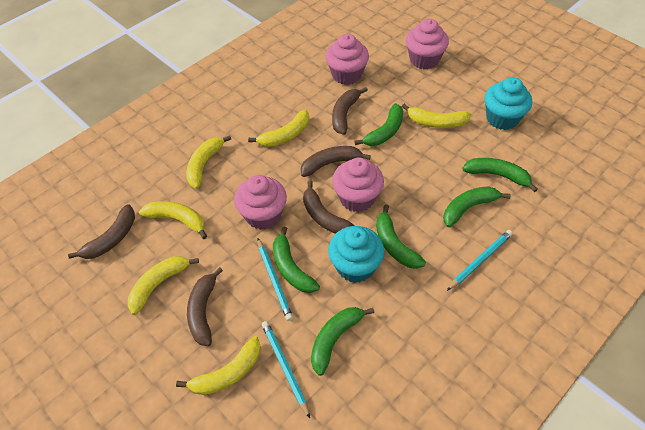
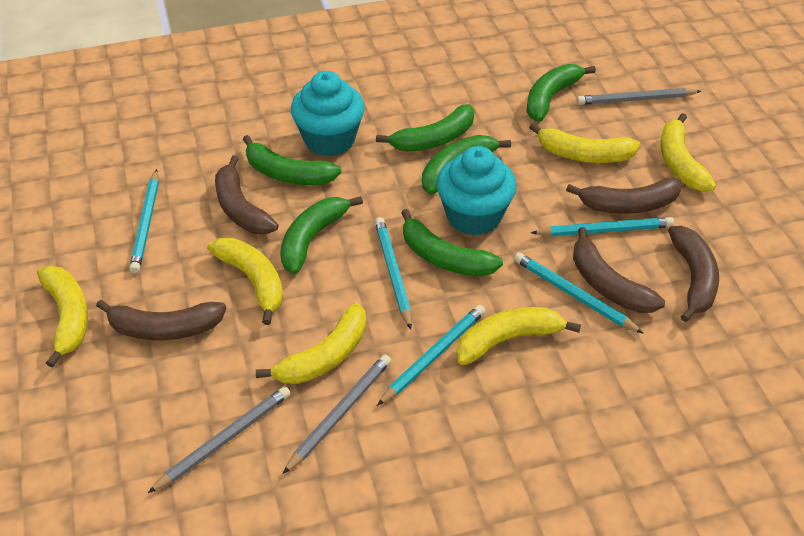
grey pencil: none = 0 -> [148,386,291,493] [283,354,391,474] [577,88,701,105] = 3
pink cupcake: [234,175,287,230] [325,34,369,85] [332,158,384,212] [406,19,449,69] = 4 -> none = 0
turquoise pencil: [258,239,293,321] [262,321,310,418] [447,230,513,291] = 3 -> [129,169,159,273] [375,217,412,330] [377,305,485,406] [514,252,644,334] [531,217,674,237] = 5

